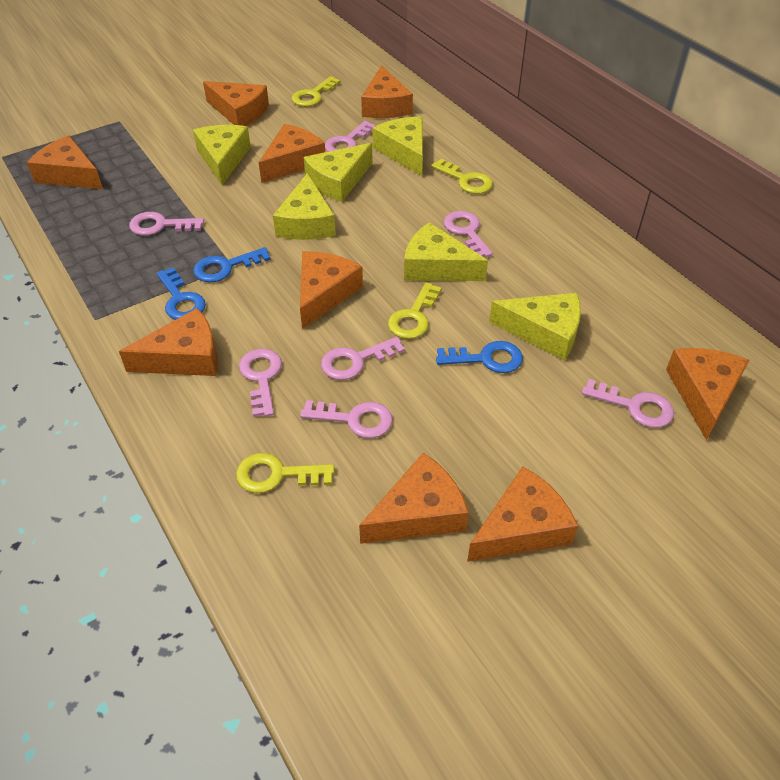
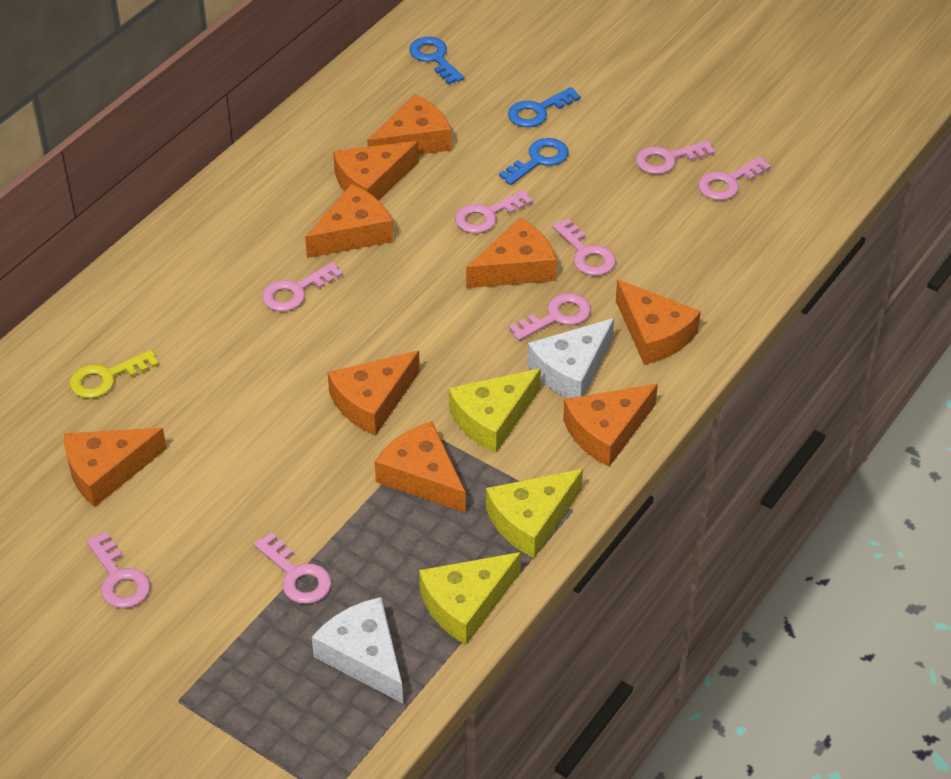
pink key: [129,212,204,236] [239,349,282,417] [300,400,393,438] [321,337,405,380] [325,121,376,152] [444,211,493,257] [582,379,674,428] = 7 -> [86,532,150,608] [254,532,331,604] [262,262,343,312] [455,190,533,233] [509,293,591,341] [552,218,616,276] [636,140,715,174] [698,156,771,200] = 8
white cheese: none = 0 -> [312,597,403,703] [527,318,614,398] = 2
yellow cheese: [193,125,251,185] [273,173,336,240] [303,143,372,202] [372,117,423,176] [404,222,488,281] [489,293,581,360] = 6 -> [419,552,521,645] [449,369,541,453] [486,469,583,558] = 3
yellow key: [236,453,335,493] [292,76,341,107] [388,282,441,339] [431,159,493,194] = 4 -> [70,350,159,399] = 1

